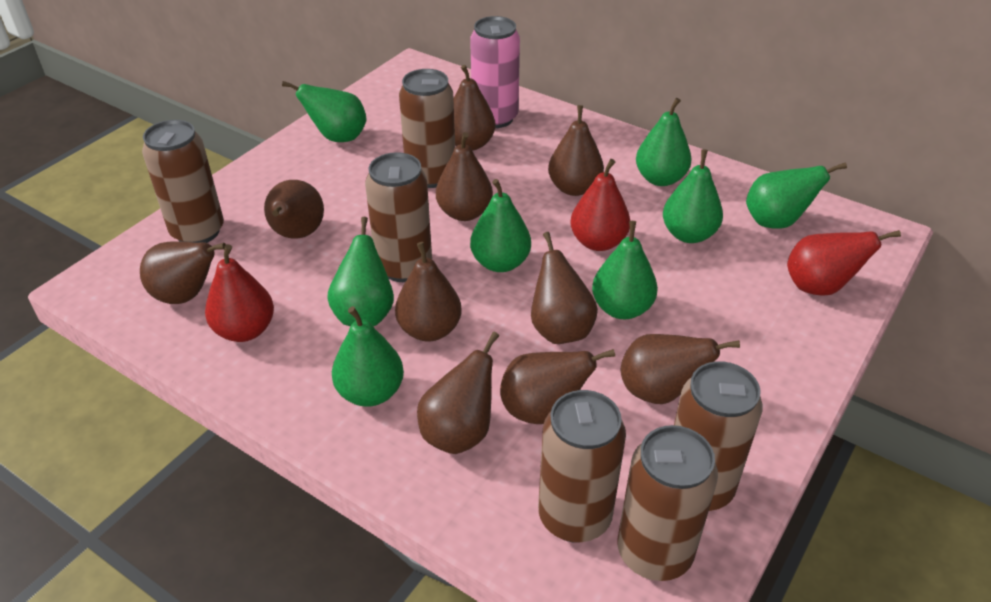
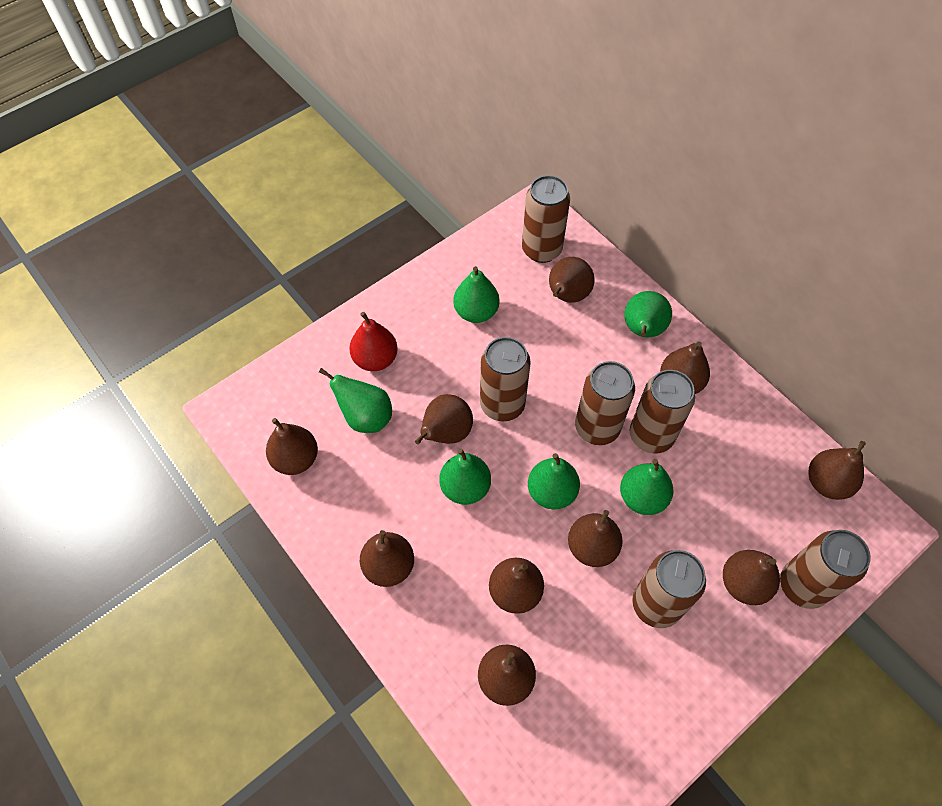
green pear: [282,81,367,142] [327,217,394,326] [332,306,404,407] [470,179,531,272] [592,221,658,319] [636,98,692,186] [663,149,723,243] [746,162,847,229] = 8 -> [319,368,392,433] [439,448,491,505] [453,266,500,323] [528,453,580,509] [620,459,673,515] [624,291,672,338] = 6
pink can: [470,16,520,128] = 1 -> none = 0
red pear: [205,244,274,342] [570,159,630,251] [787,230,901,296] = 3 -> [349,312,398,371] = 1

